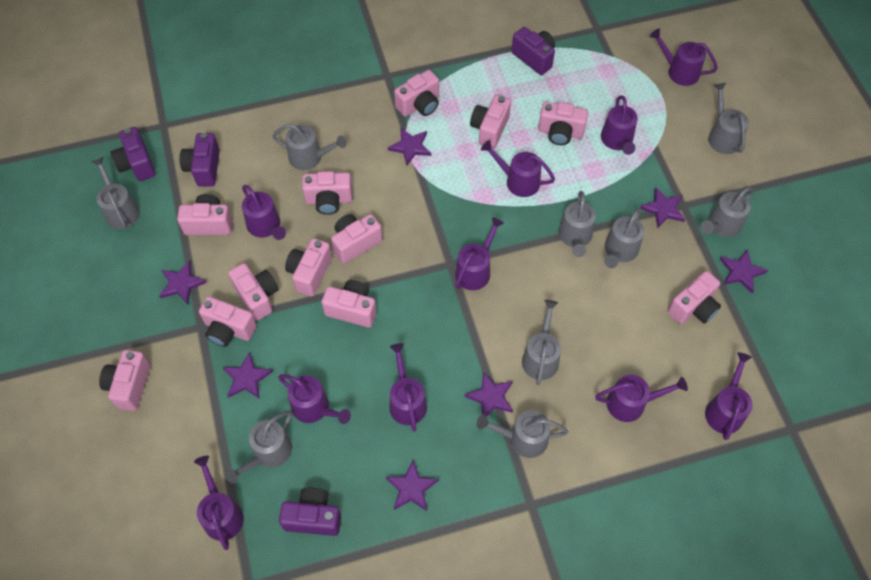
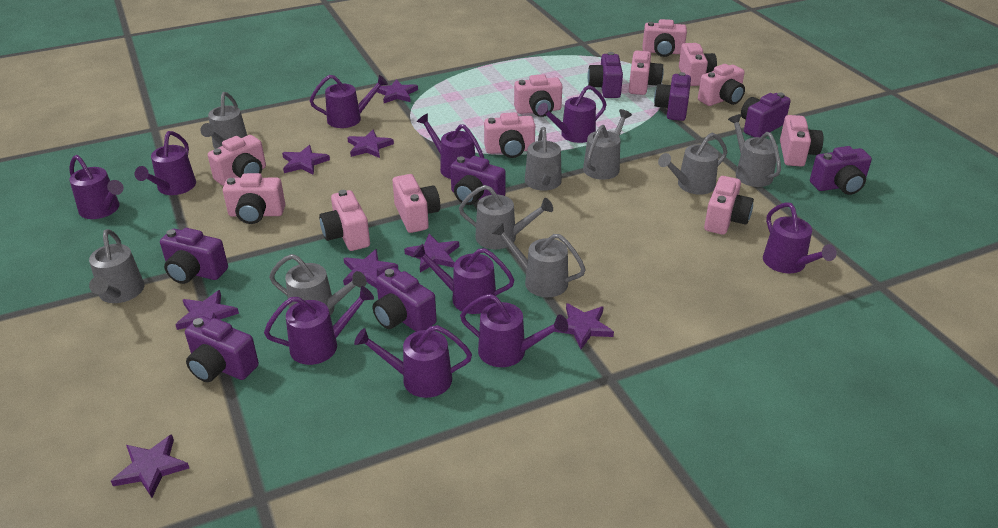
purple camera: [111,127,155,181] [180,133,220,187] [279,488,341,536] [512,27,555,75] = 4 -> [160,228,228,284] [185,316,259,382] [373,268,437,332] [450,156,506,205] [588,52,623,98] [654,72,691,121] [741,92,791,137] [810,146,872,195] = 8
purple star: [159,260,207,304] [222,352,273,399] [386,460,439,511] [388,128,431,165] [465,372,513,417] [640,187,685,228] [720,249,768,293] = 7 -> [111,434,189,498] [175,290,239,330] [282,145,330,175] [343,249,398,288] [347,130,394,158] [377,79,418,103] [404,234,459,272] [554,303,614,349] = 8

